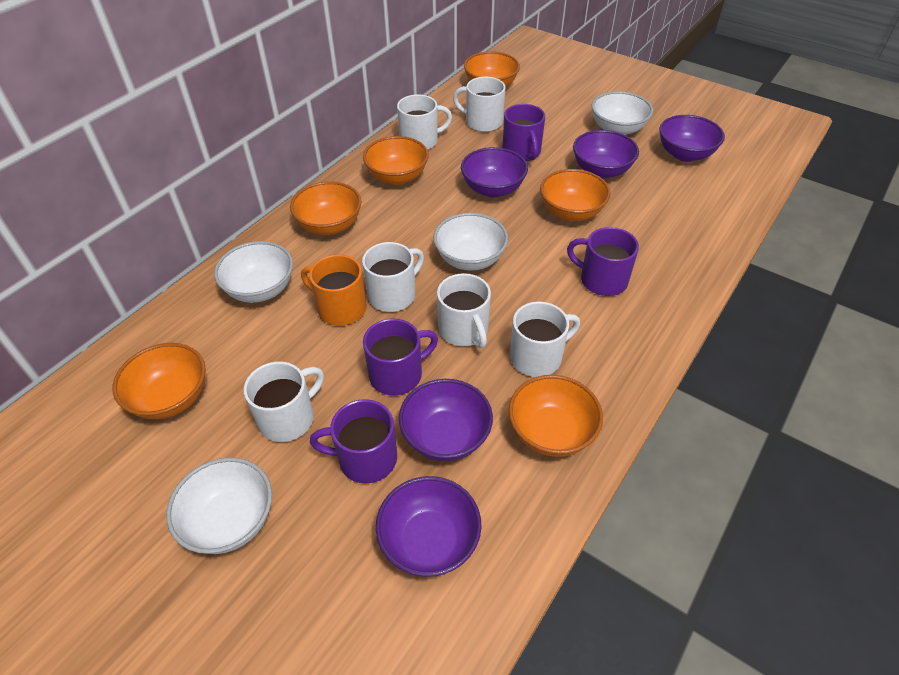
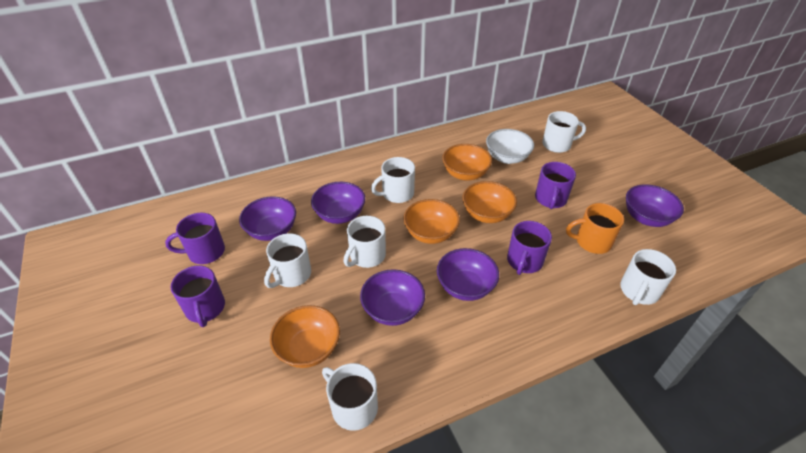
orange bowl: [112,343,206,419] [290,181,361,235] [363,136,429,185] [464,51,520,87] [509,375,603,457] [540,169,610,221] = 6 -> [270,305,340,368] [403,199,460,244] [442,144,492,181] [463,181,517,223] = 4
white bowl: [166,457,272,554] [214,241,293,303] [433,213,508,271] [591,91,653,135] = 4 -> [486,129,534,164] = 1

